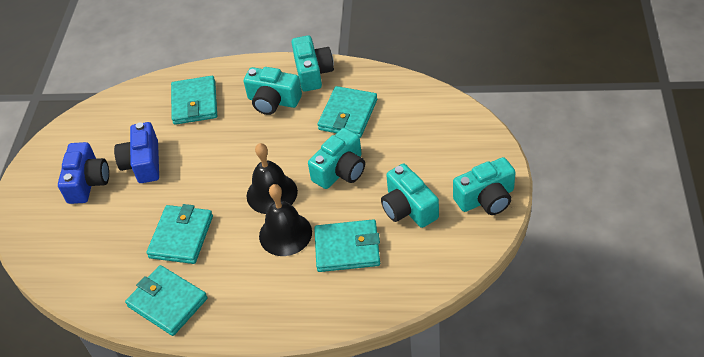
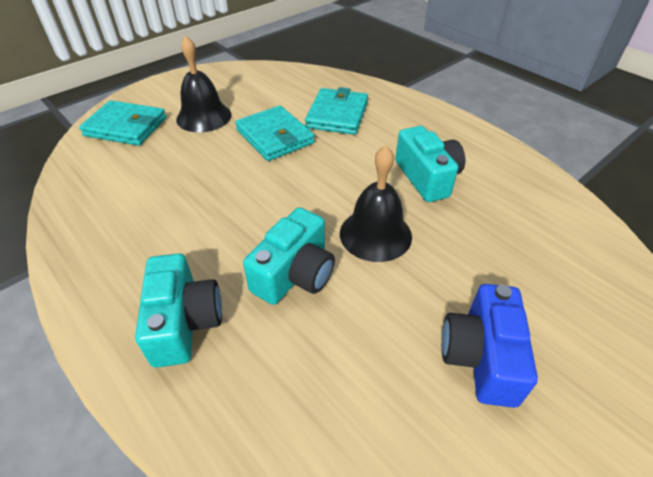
blue camera: [58,142,109,204] [114,122,159,183] = 2 -> [441,284,538,408] = 1
turquoise camera: [244,67,302,115] [291,35,334,92] [308,128,365,189] [381,164,439,228] [453,157,516,215] = 5 -> [135,253,222,367] [243,207,335,305] [395,126,465,202] = 3
turquoise wallet: [125,265,208,336] [146,204,213,264] [171,76,217,125] [314,219,380,272] [317,86,377,138] = 5 -> [79,100,166,146] [235,106,315,161] [305,87,368,135] = 3

